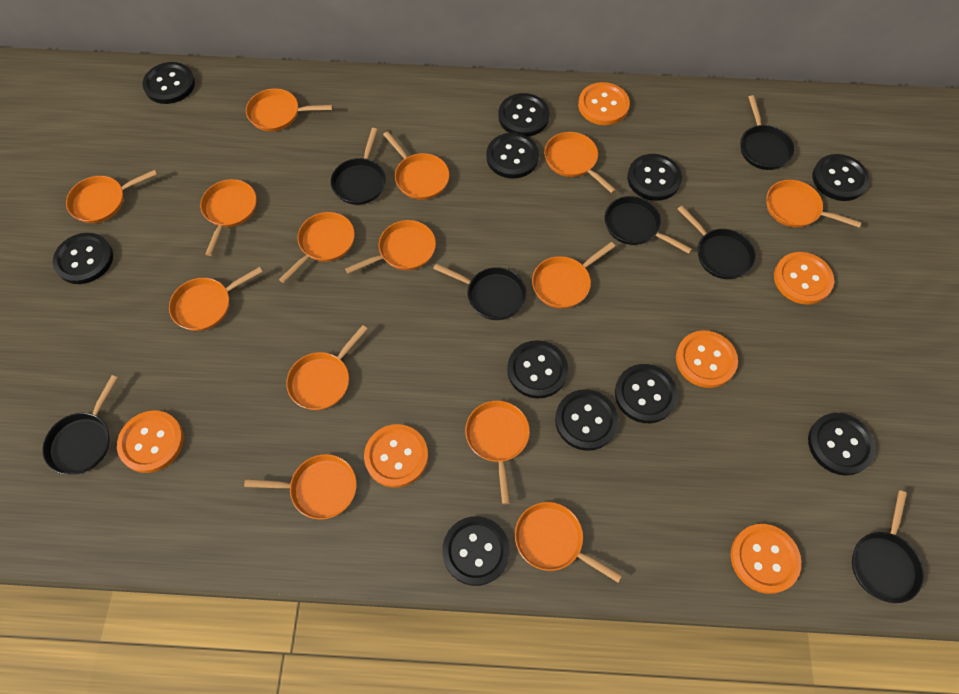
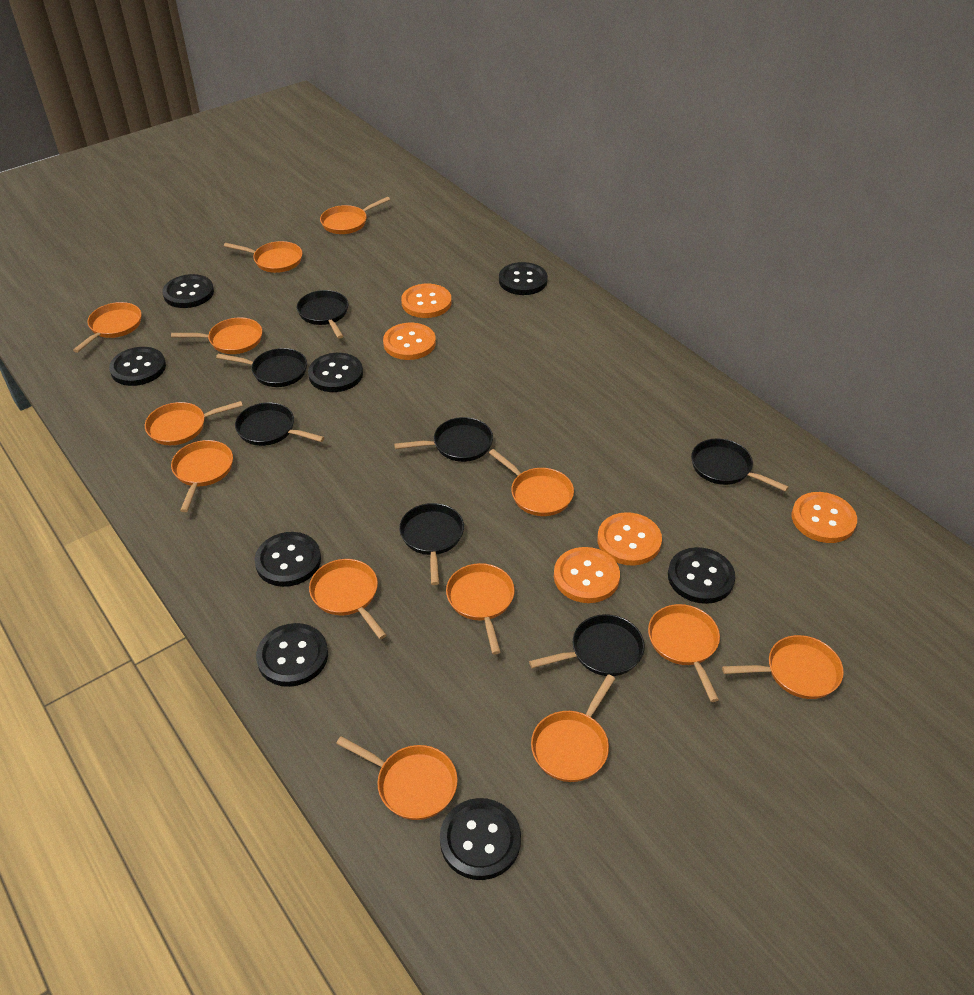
black button: [53,233,113,284] [142,62,195,104] [442,516,510,586] [486,133,539,178] [498,93,550,137] [507,340,568,399] [555,389,618,451] [615,364,678,423] [627,154,682,201] [808,413,876,476] [812,154,869,201] = 11 -> [109,347,166,386] [162,274,214,308] [254,532,321,587] [256,623,328,687] [308,353,363,392] [440,798,521,880] [499,262,548,295] [668,547,735,604] = 8
orange button: [117,410,184,473] [364,424,428,488] [578,82,630,125] [676,331,738,388] [731,524,801,594] [774,252,834,305] = 6 -> [383,323,436,360] [401,284,451,318] [554,547,620,603] [597,512,662,566] [792,492,857,543] = 5
orange pan: [66,170,158,223] [169,267,263,331] [200,179,256,256] [244,454,357,520] [246,88,333,131] [279,212,355,283] [286,325,368,410] [345,220,436,274] [383,131,449,200] [465,401,530,504] [515,502,622,583] [532,242,615,309] [544,132,616,193] [766,180,862,228] = 14 -> [73,302,141,353] [145,401,243,445] [171,317,262,354] [171,440,233,512] [224,241,303,273] [309,559,386,639] [320,197,390,234] [336,736,458,820] [446,563,515,654] [489,449,574,516] [531,674,615,782] [648,604,720,702] [722,635,844,699] = 13

